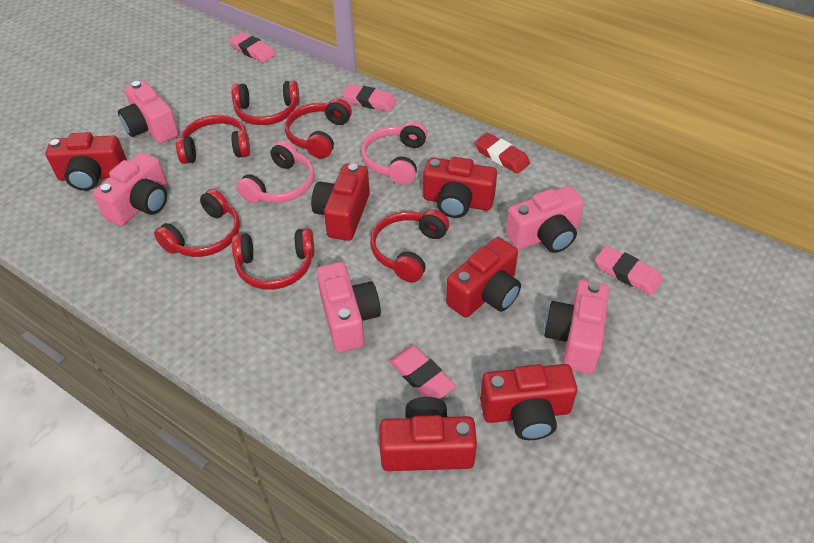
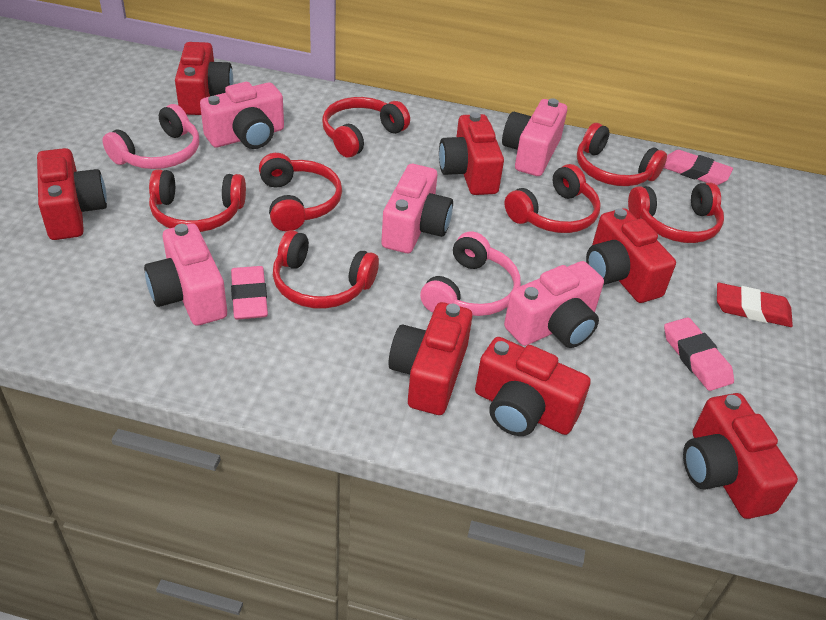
pink eraser: [229,32,276,63] [342,84,397,112] [389,346,456,399] [595,245,662,295] = 4 -> [231,266,268,320] [664,150,733,185] [664,317,734,391] = 3
red camera: [45,132,127,191] [311,163,370,241] [380,397,477,471] [423,157,497,218] [446,237,521,318] [480,364,577,440] = 6 -> [37,148,107,240] [175,42,233,115] [388,302,472,415] [439,112,504,195] [475,337,591,436] [586,208,676,303] [683,393,798,519] = 7
red headphones: [154,189,240,257] [176,115,250,164] [232,81,300,125] [232,228,314,290] [285,98,352,159] [370,209,449,282] = 6 -> [149,169,246,232] [259,153,342,231] [273,230,379,308] [322,97,410,158] [504,164,601,233] [577,123,667,186] [628,183,724,243] = 7

